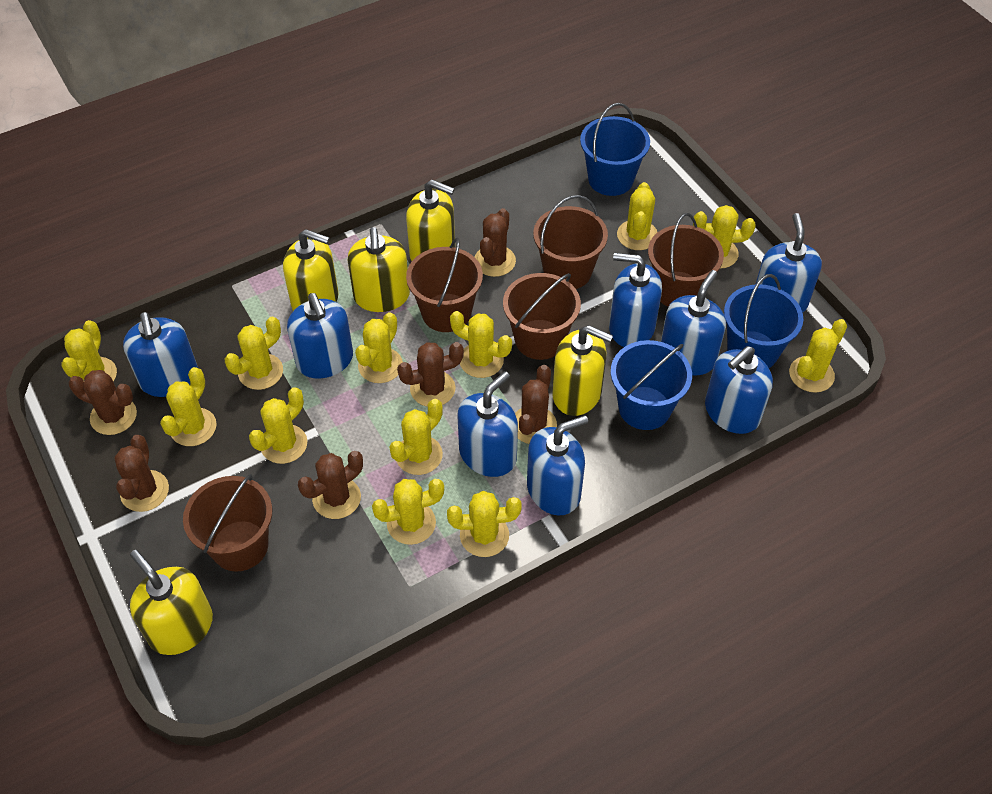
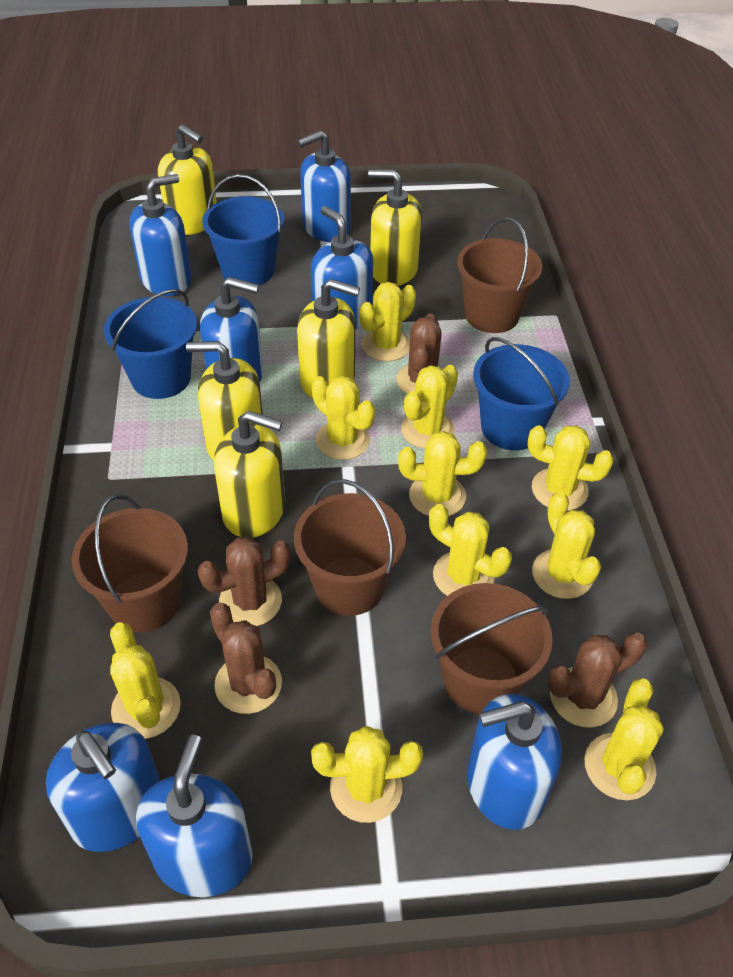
blue soap dispenser: [123,312,198,397] [287,293,353,378] [458,371,518,477] [527,415,588,516] [609,253,662,347] [661,270,726,375] [705,346,773,434] [755,213,822,313] = 8 -> [46,723,161,852] [129,174,192,296] [136,735,253,897] [200,277,263,382] [297,130,351,242] [311,206,373,330] [467,694,562,830] = 7
brown bucket: [183,474,272,572] [406,238,483,332] [503,273,581,360] [533,195,608,289] [648,213,724,307] = 5 -> [71,494,188,632] [294,479,406,616] [431,583,553,714] [457,217,542,333] = 4
brown cactus: [69,370,137,435] [114,435,169,512] [298,451,363,519] [397,342,464,407] [475,208,516,277] [515,365,557,444] = 6 -> [198,537,291,626] [210,603,282,714] [397,313,442,394] [548,633,647,728] = 4
yellow cactus: [62,320,117,382] [160,367,217,446] [225,317,283,390] [249,387,307,464] [355,312,403,383] [372,479,444,545] [389,399,443,475] [447,491,522,557] [450,311,512,378] [617,182,657,250] [693,205,756,269] [789,319,847,393] = 12 -> [110,622,181,739] [311,726,423,823] [312,376,375,460] [359,282,416,361] [398,431,487,516] [401,365,458,449] [429,504,512,596] [527,425,613,511] [532,492,601,599] [585,678,664,800] = 10

